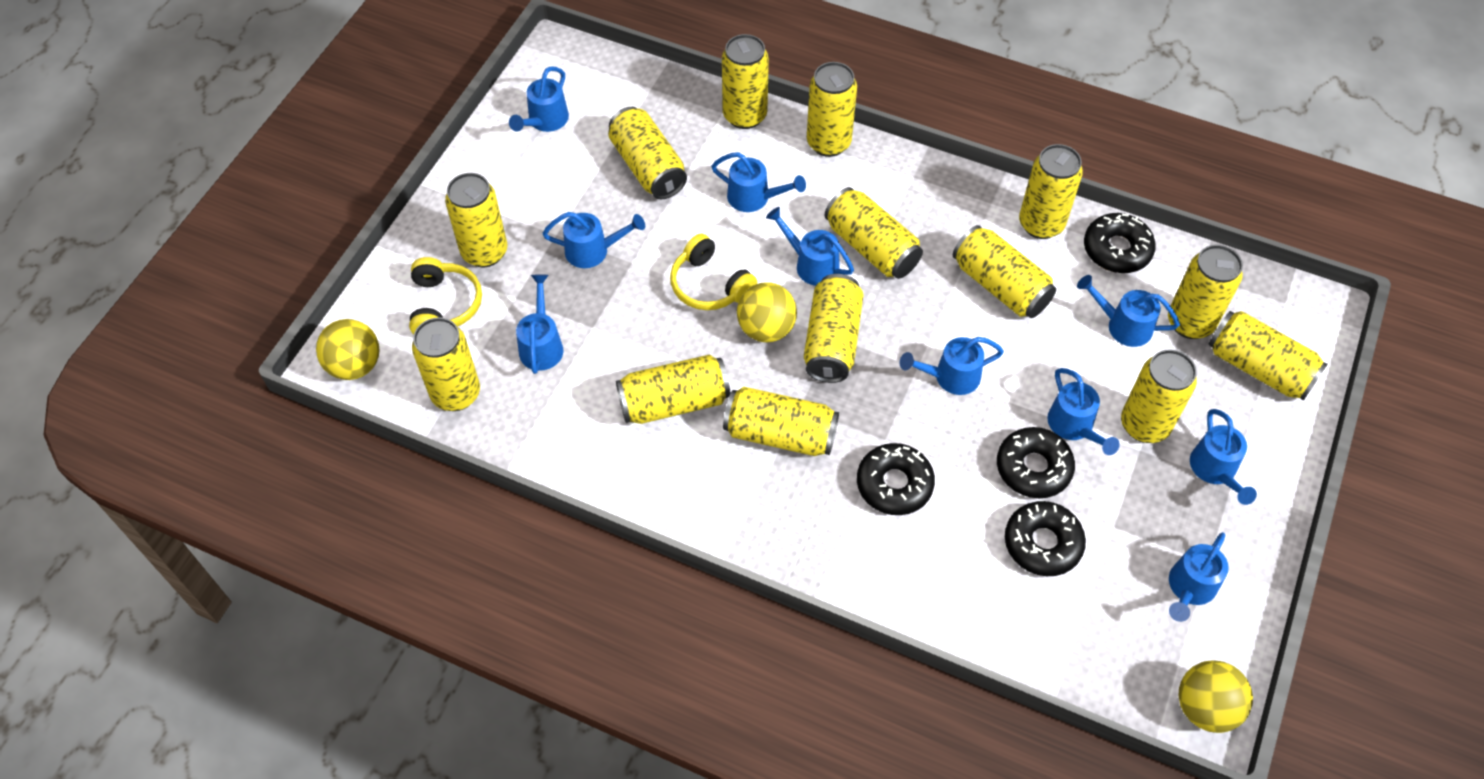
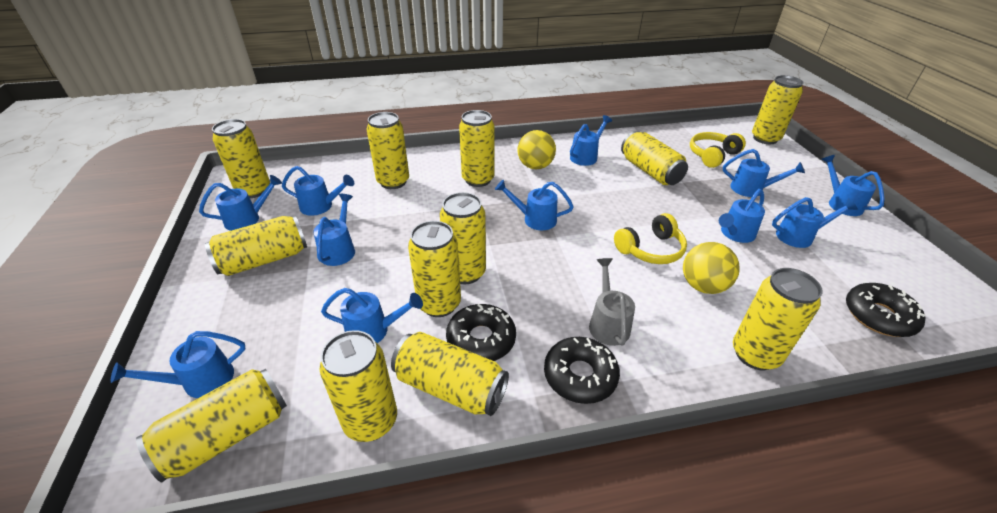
black donut: [857,443,935,515] [997,427,1075,498] [1005,501,1086,576] [1084,213,1156,273] = 4 -> [446,304,516,361] [544,337,620,404] [846,283,925,337] = 3
blue watering can: [509,66,569,132] [516,274,563,374] [542,212,645,268] [711,152,806,212] [766,207,854,286] [900,337,1004,395] [1047,368,1120,455] [1077,275,1180,347] [1169,532,1229,622] [1190,409,1257,505] = 10 -> [111,331,246,398] [199,175,282,231] [282,166,354,216] [313,194,355,266] [321,288,423,343] [495,180,574,230] [570,115,612,166] [719,189,765,243] [723,149,805,197] [772,197,858,248] [821,155,884,216] = 11
grey watering can: none = 0 -> [589,258,635,346] = 1
yellow ball: [316,319,380,380] [737,282,797,342] [1179,661,1253,733] = 3 -> [517,130,556,169] [683,242,740,294] = 2
yellow can: [412,317,480,411] [445,173,507,267] [608,107,687,199] [616,354,730,424] [722,34,769,129] [723,387,839,456] [804,274,864,383] [807,62,857,157] [825,187,923,279] [953,225,1056,318] [1019,144,1083,239] [1121,350,1197,443] [1168,245,1243,339] [1208,311,1328,401] = 14 -> [136,369,287,482] [205,216,307,276] [212,119,270,198] [319,330,397,442] [367,112,409,189] [391,332,509,416] [408,221,461,317] [440,192,486,284] [459,110,495,187] [621,131,688,185] [733,268,822,370] [752,75,804,144] = 12

